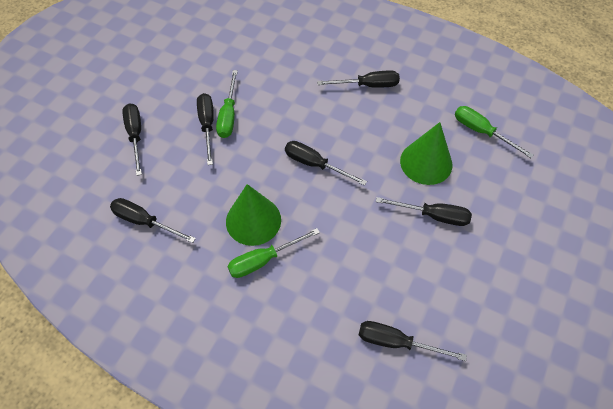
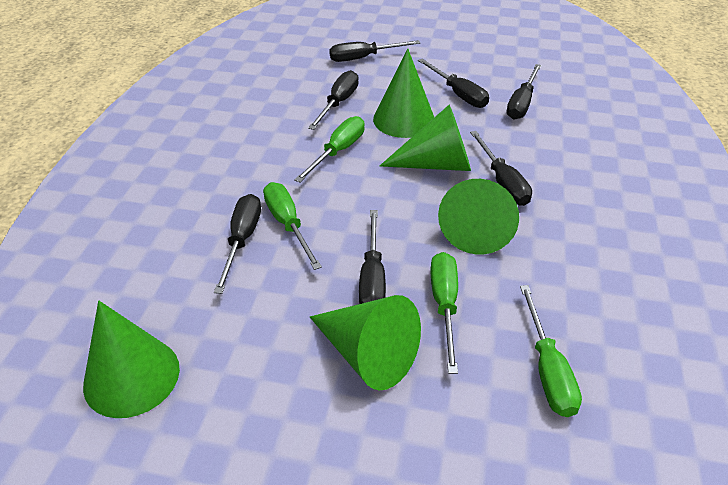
green cone: [226,184,281,246] [400,122,452,185] = 2 -> [83,301,180,418] [310,295,421,391] [373,49,434,138] [380,105,471,171] [438,179,519,254] = 5
green screwdriver: [216,70,238,138] [227,228,320,278] [455,106,533,158] = 3 -> [263,182,322,270] [294,116,365,182] [430,252,458,374] [520,285,582,417] = 4

